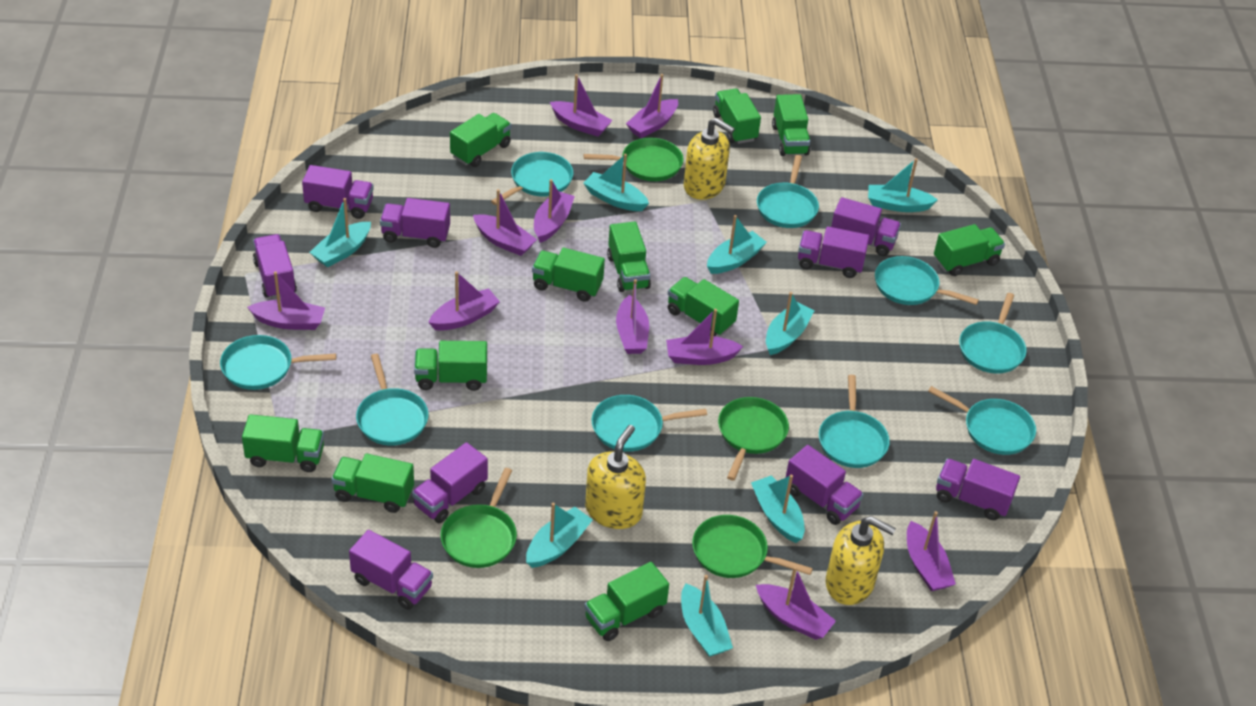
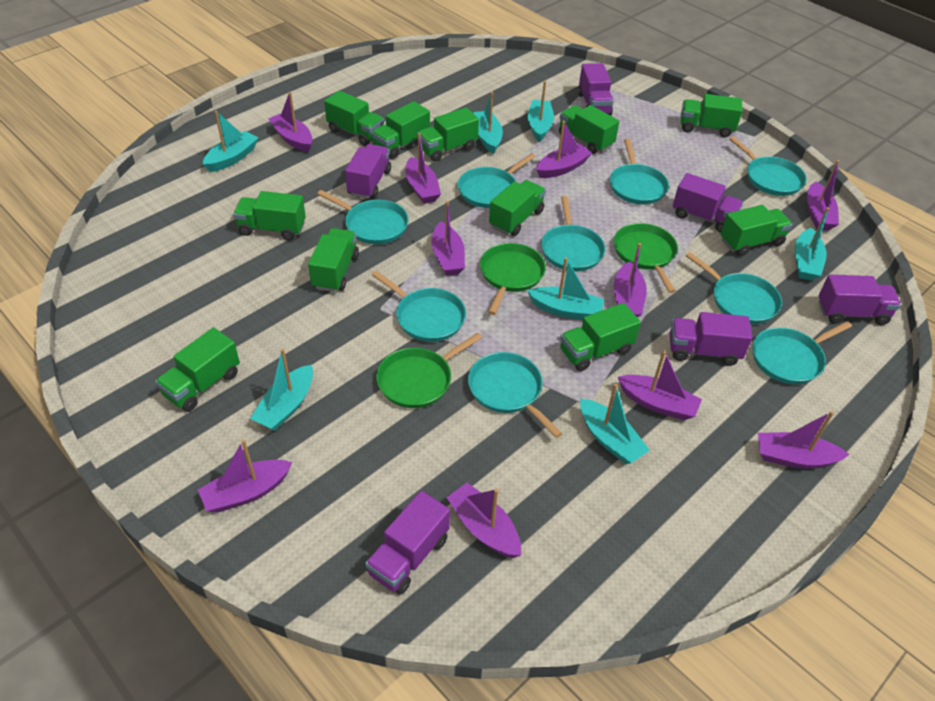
green pan: [440,468,517,568] [584,138,684,181] [692,515,813,578] [718,397,789,481] = 4 -> [376,333,482,408] [480,243,546,315] [614,223,678,293] = 3
purple truck: [253,234,297,299] [302,165,374,219] [349,530,433,610] [380,198,450,248] [412,442,488,523] [786,445,864,525] [798,226,869,278] [831,197,901,256] [936,459,1020,520] = 9 -> [345,144,391,199] [365,491,450,595] [578,63,614,116] [669,312,752,366] [673,173,743,233] [819,275,901,325] = 6
turquoise boat: [309,198,371,268] [526,503,593,568] [583,154,649,211] [681,575,733,657] [707,215,767,274] [751,475,805,543] [766,292,815,355] [868,158,938,212] = 8 -> [203,111,258,172] [250,349,313,431] [474,92,503,154] [527,81,554,142] [527,257,604,320] [580,383,650,464] [795,207,830,281] = 7
yellow soap dispenser: [585,425,646,529] [684,118,735,200] [825,516,896,605] = 3 -> none = 0

